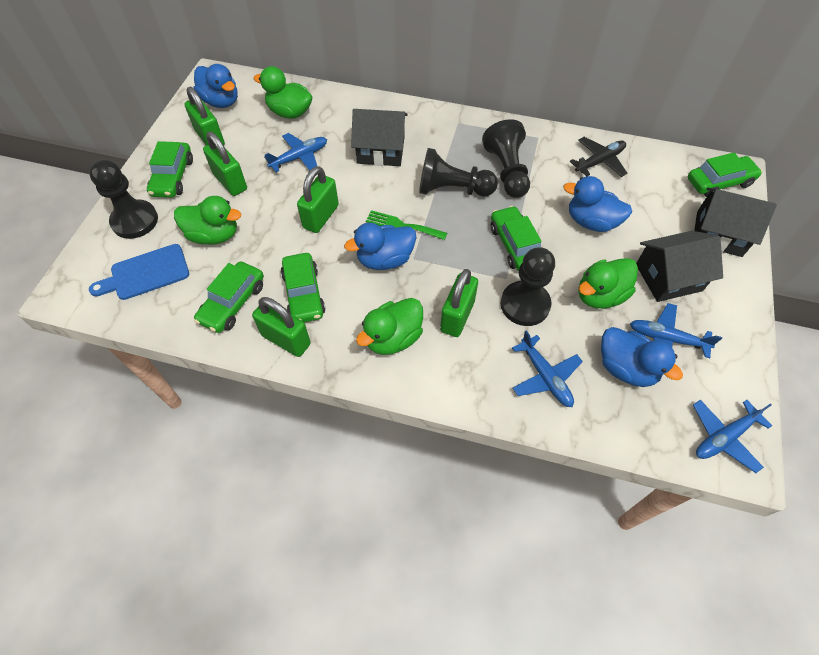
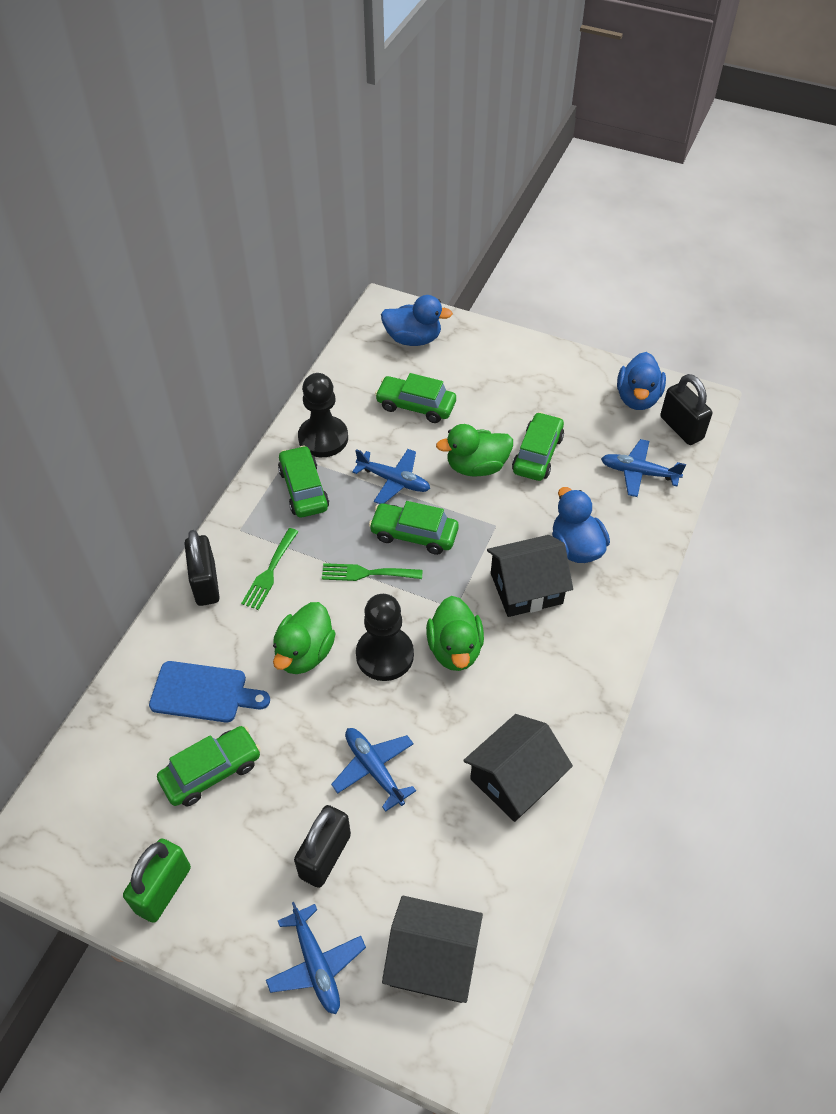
black padlock: none = 0 -> [184,530,220,606] [294,805,351,888] [660,374,712,445] = 3
black pawn: [89,159,158,239] [419,148,498,196] [482,119,530,198] [501,247,555,326] = 4 -> [298,373,348,457] [356,594,414,681] = 2
black plane: [570,137,628,177] = 1 -> none = 0
blue duck: [193,64,238,108] [344,223,416,270] [563,176,632,232] [601,327,683,387] = 4 -> [381,295,453,346] [552,487,610,563] [617,352,666,410] = 3
green duck: [174,196,241,245] [253,66,312,119] [356,298,423,355] [579,258,638,309] = 4 -> [273,602,336,674] [426,596,484,671] [436,424,513,477] = 3
green fork: [366,210,447,240] = 1 -> [241,528,298,610] [322,563,423,581] = 2
green padlock: [184,87,225,145] [203,132,247,196] [252,297,311,357] [297,166,339,233] [440,269,478,337] = 5 -> [123,839,191,923] = 1

